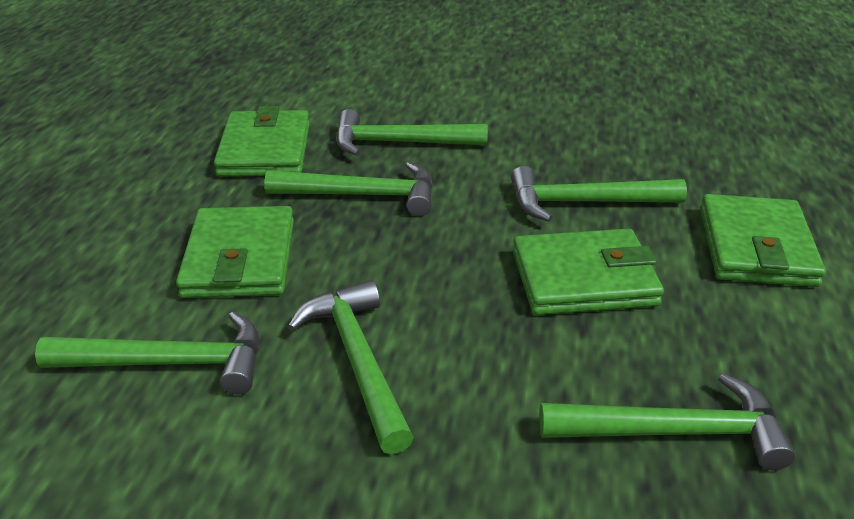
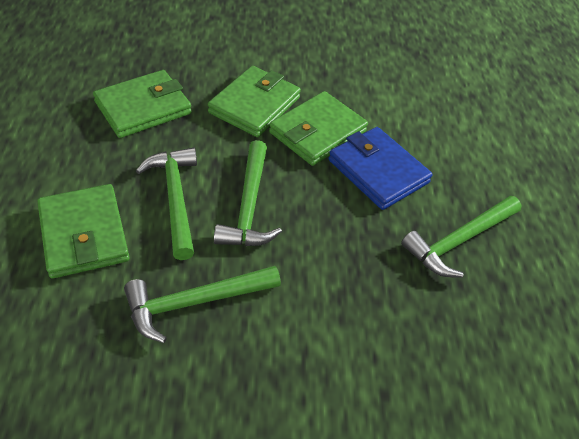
blue wallet: none = 0 -> [329,127,433,210] = 1
green hammer: [35,311,259,395] [264,162,433,216] [288,280,414,454] [336,109,488,156] [511,166,687,222] [539,373,795,470] = 6 -> [124,266,281,343] [136,147,197,260] [214,140,282,246] [401,196,522,278] = 4

